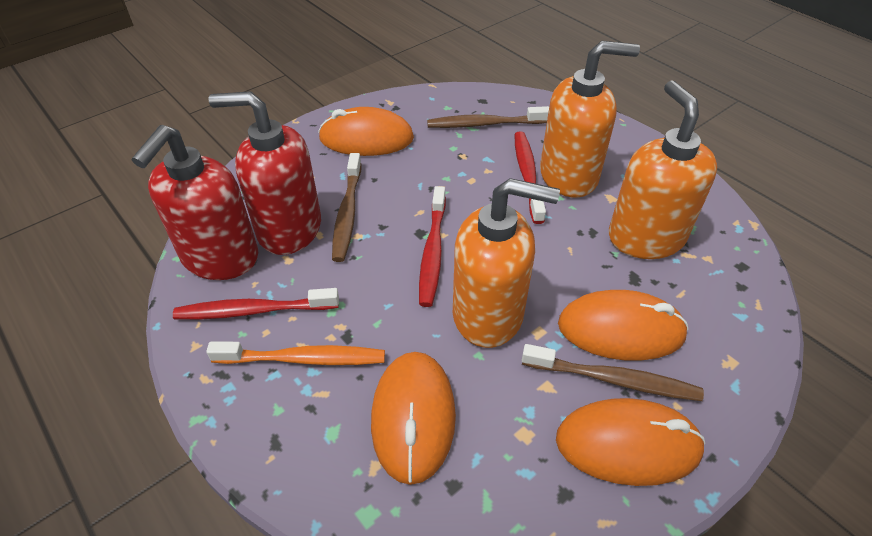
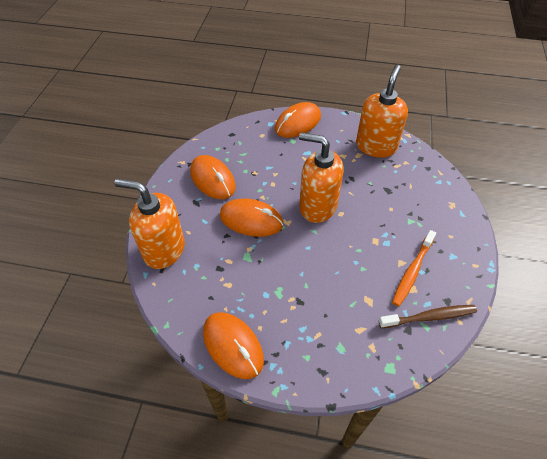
brown toothbrush: [332,153,362,262] [427,106,549,128] [522,344,704,401] = 3 -> [379,305,477,328] = 1
red soap dispenser: [132,125,258,280] [208,91,321,255] = 2 -> none = 0
red toothbrush: [173,288,339,320] [419,186,446,307] [514,131,546,224] = 3 -> none = 0

